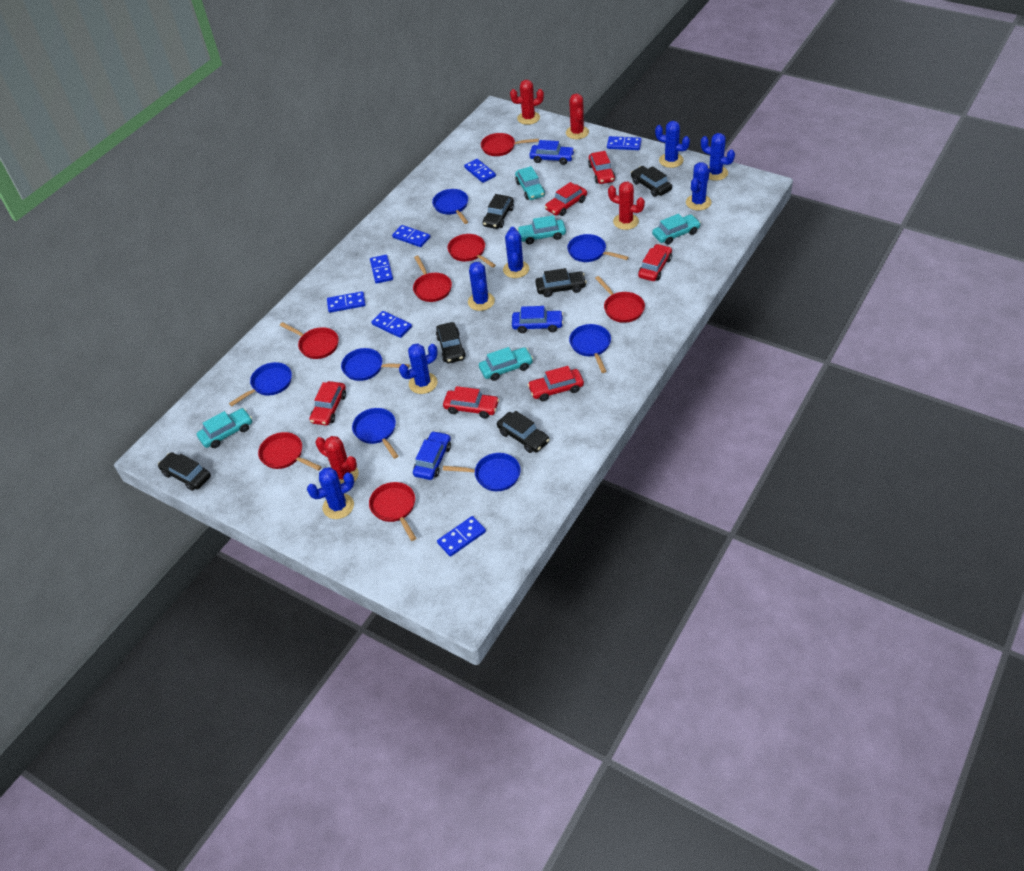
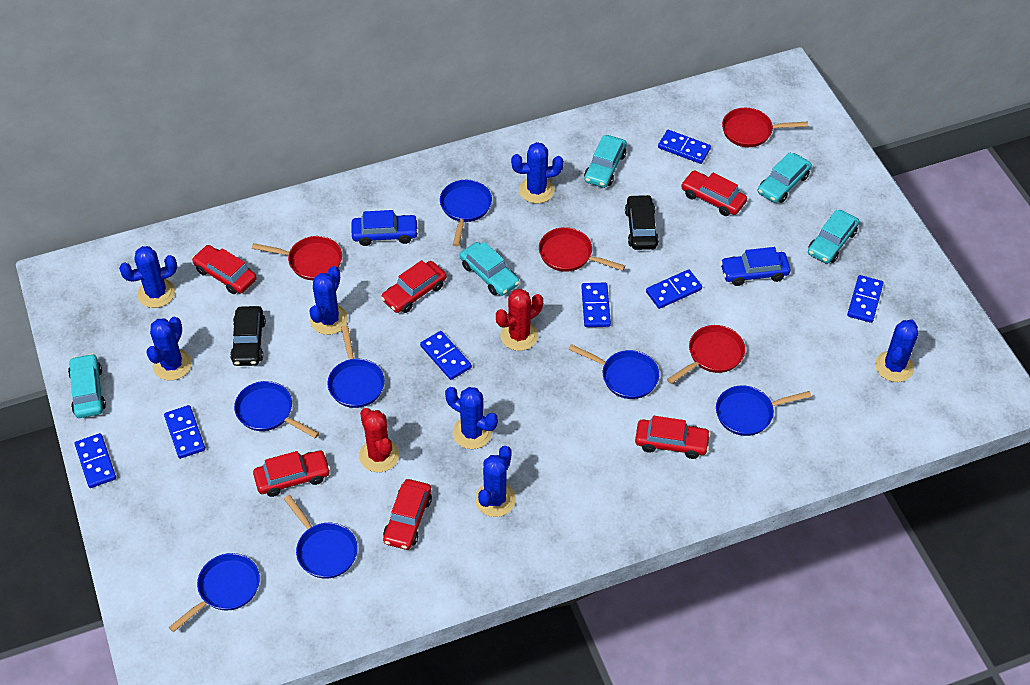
black car: [158,452,211,491] [436,322,466,363] [483,194,514,229] [497,411,550,453] [535,268,587,297] [631,166,672,197] = 6 -> [230,306,266,366] [625,195,659,250] = 2
blue car: [413,431,451,480] [512,306,563,333] [529,140,575,165] = 3 -> [351,210,419,246] [720,247,790,286] = 2
red cactus: [316,436,359,484] [510,80,544,125] [566,94,589,139] [608,182,645,230] = 4 -> [359,408,399,472] [496,289,543,351] = 2
red pan: [258,432,322,471] [280,322,339,359] [369,482,416,541] [413,256,452,302] [448,234,496,268] [481,133,539,156] [595,276,645,323] = 7 -> [252,236,342,280] [539,227,625,272] [667,325,745,384] [722,108,808,147] = 4

